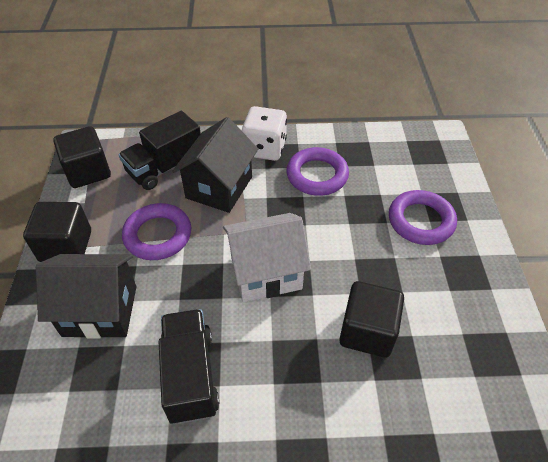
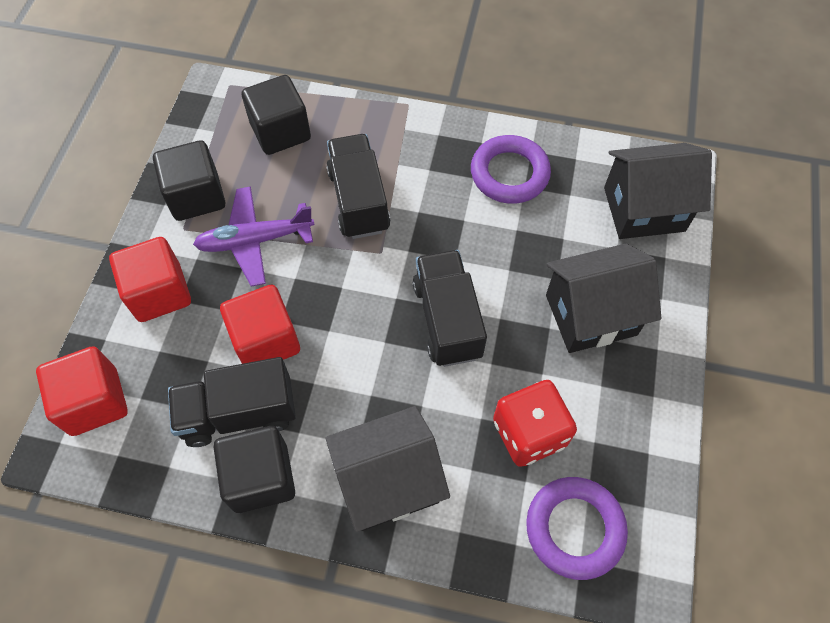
black house: [36,254,137,339] [172,117,258,213] = 2 -> [325,406,450,532] [546,244,661,353] [604,143,712,239] = 3
black truck: [118,111,201,190] [159,309,219,424] = 2 -> [168,357,296,447] [326,134,390,239] [413,250,487,367] = 3
purple plane: none = 0 -> [193,186,315,286] = 1
purple ring: [122,203,191,260] [286,147,349,196] [389,190,457,245] = 3 -> [471,135,551,204] [526,477,628,580] = 2
red cube: none = 0 -> [36,346,128,436] [109,237,191,322] [220,285,300,364] = 3
red dice: none = 0 -> [493,380,577,467] = 1
white dice: [242,106,287,161] = 1 -> none = 0
white house: [223,213,311,302] = 1 -> none = 0

